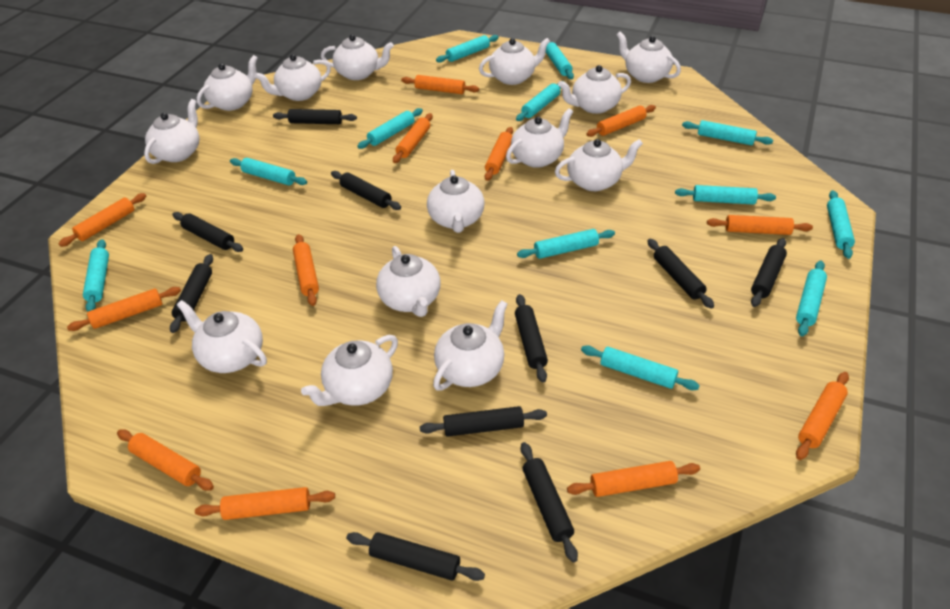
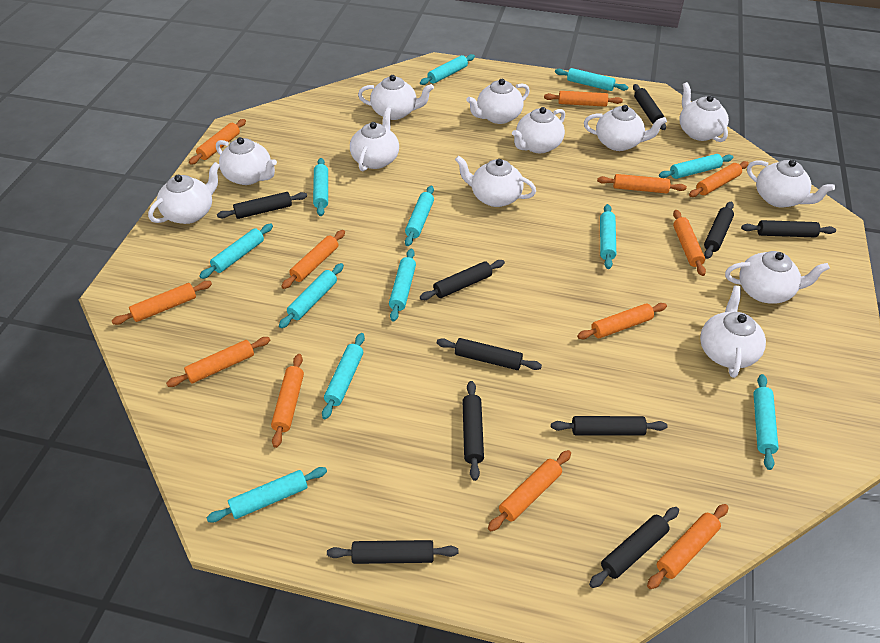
white teapot: [144,99,200,164] [177,300,267,373] [197,55,258,111] [254,54,331,101] [301,335,398,406] [321,34,394,80] [376,246,440,317] [427,170,484,233] [433,300,508,391] [479,38,550,85] [506,108,573,168] [555,139,643,191] [558,65,631,114] [617,32,681,83] = 14 -> [148,162,220,224] [216,137,277,185] [350,107,399,171] [358,75,434,120] [455,156,536,207] [466,79,530,124] [512,107,565,153] [584,105,667,151] [679,82,729,142] [700,286,766,378] [725,251,830,304] [747,159,835,208] = 12

